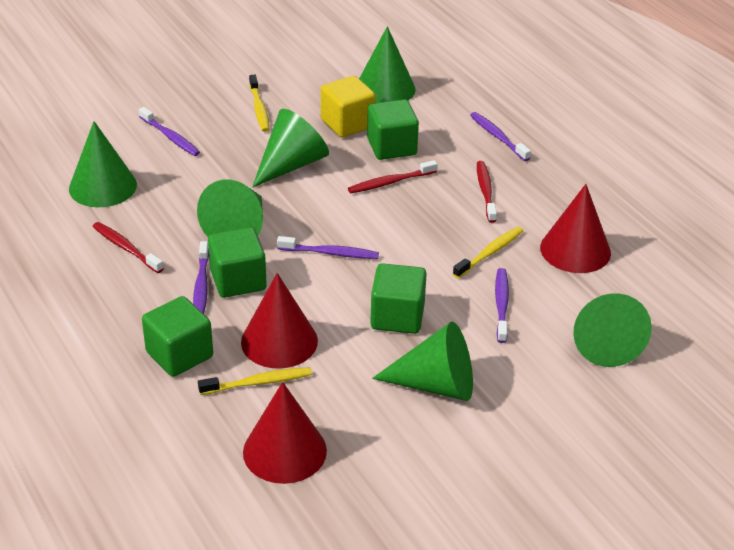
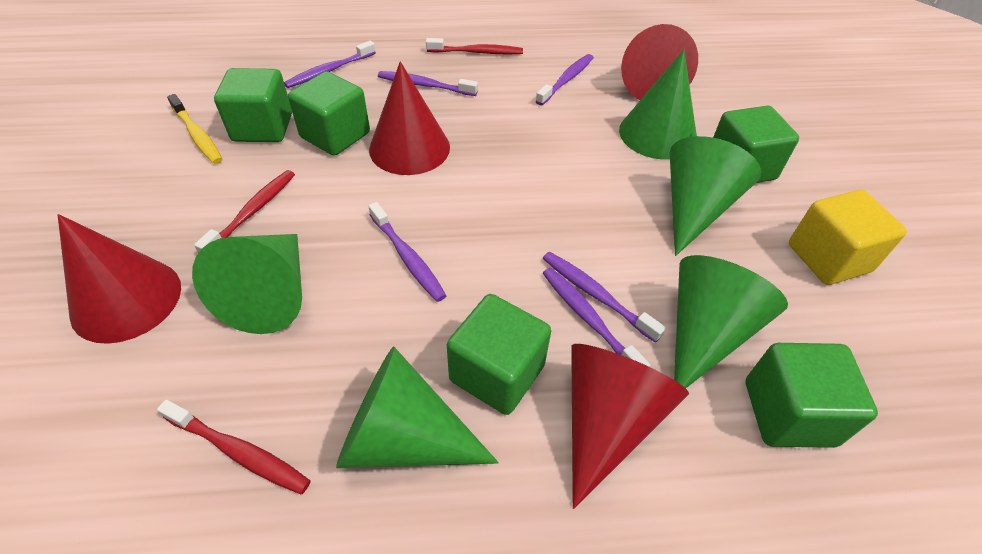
green cone: [69,121,137,207] [197,179,263,237] [252,109,329,187] [359,26,416,103] [372,322,473,401] [573,294,652,367] = 6 -> [192,234,302,334] [336,347,499,468] [619,50,697,160] [670,136,761,256] [674,255,788,388] = 5
green cube: [142,296,213,377] [208,227,266,298] [367,100,419,160] [370,263,427,334] = 4 -> [214,68,292,142] [288,71,370,156] [447,294,551,415] [713,105,799,183] [746,343,878,448] = 5
purple toothbrush: [139,107,200,156] [193,241,209,314] [277,236,379,259] [470,112,531,161] [495,268,509,343] = 5 -> [284,41,376,88] [368,202,446,302] [378,71,478,96] [536,54,594,105] [543,252,666,343] [543,268,650,367] = 6
red cone: [241,273,318,368] [243,382,327,484] [540,184,611,273] = 3 -> [58,214,181,344] [369,61,450,175] [571,344,689,509] [621,24,698,100] = 4
yellow toothbrush: [198,367,312,395] [249,75,269,132] [453,227,523,278] = 3 -> [167,94,222,164] = 1

